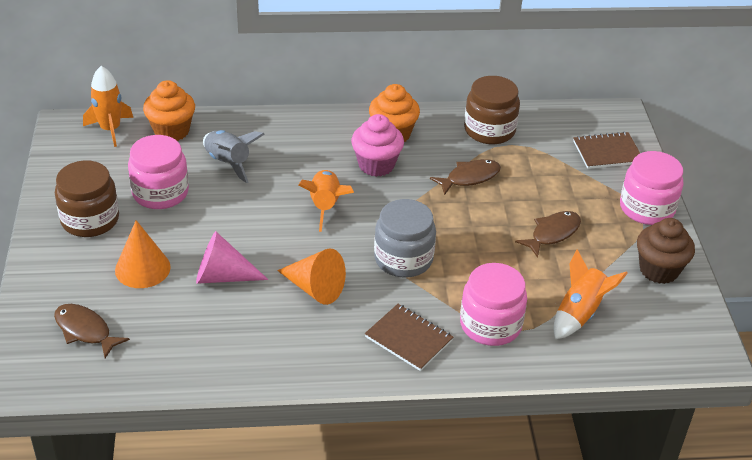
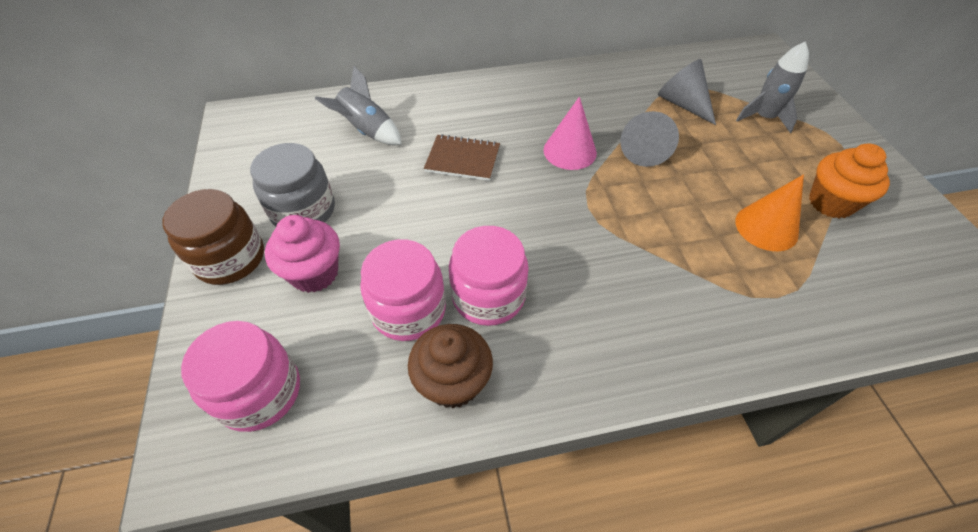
brown fish: [54,304,130,358] [430,159,501,195] [515,211,581,258] = 3 -> none = 0
brown jar: [55,161,119,237] [464,76,520,144] = 2 -> [162,189,264,285] = 1
brown notebook: [365,304,453,371] [573,132,640,169] = 2 -> [424,134,500,181] = 1
grey cone: none = 0 -> [620,111,679,167] [658,59,716,125] = 2
grey rocket: [203,130,265,183] = 1 -> [315,66,402,145] [736,41,809,133] = 2
orange cone: [115,220,171,288] [277,249,346,305] = 2 -> [735,175,804,251] = 1
orange cupcake: [143,80,195,141] [369,84,420,142] = 2 -> [809,144,890,219] = 1
orange rocket: [83,66,133,147] [298,170,354,232] [554,249,628,339] = 3 -> none = 0

